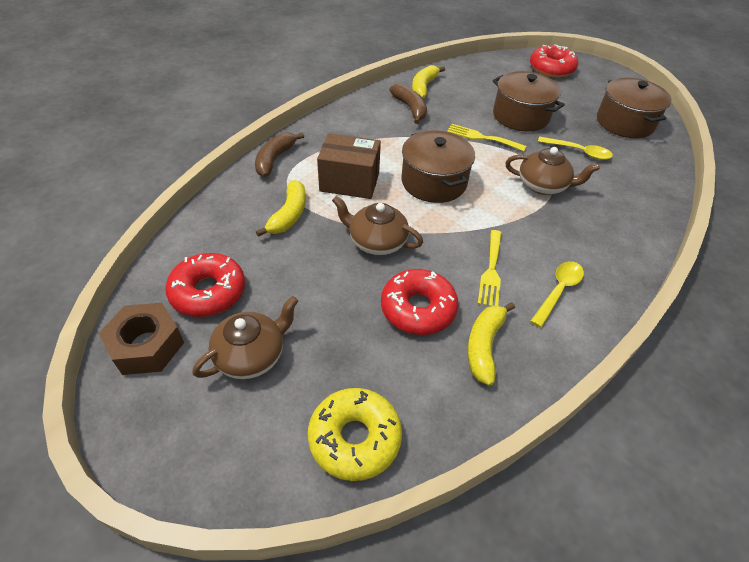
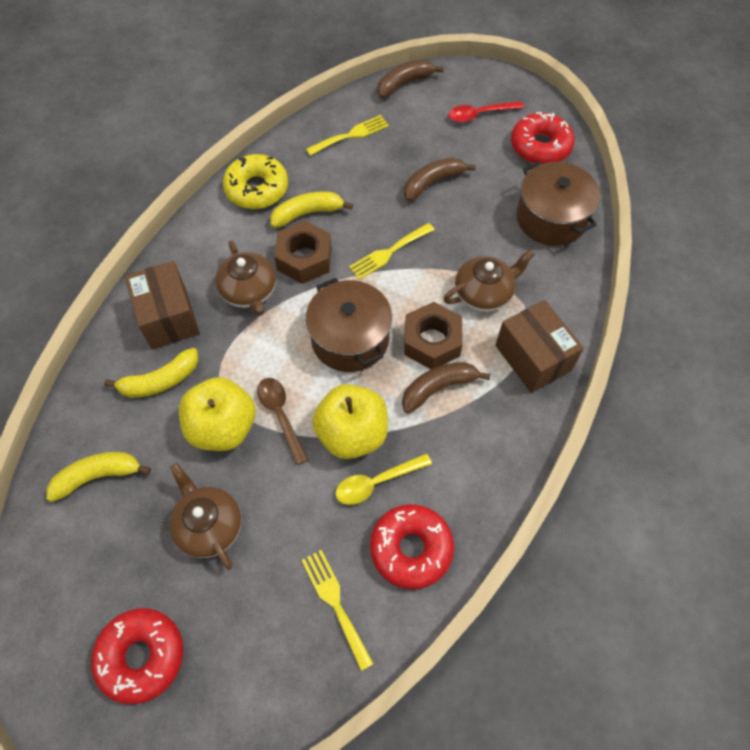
brown banana: [255,132,304,177] [389,84,427,124] = 2 -> [377,60,444,98] [402,362,491,413] [404,158,476,201] = 3
brown box: [317,133,381,199] = 1 -> [125,261,200,349] [495,300,584,393] = 2
brown nut: [99,303,184,375] = 1 -> [274,221,332,284] [404,302,463,369] = 2
brown pot: [401,130,475,203] [493,71,565,132] [597,78,671,138] = 3 -> [306,278,392,372] [516,161,600,246] = 2
brown spoon: none = 0 -> [257,378,308,465] = 1
red spoon: none = 0 -> [448,101,524,122] = 1
yellow apple: none = 0 -> [179,377,256,451] [312,384,388,459] = 2
yellow fork: [447,124,526,151] [478,230,502,306] = 2 -> [302,550,374,671] [306,115,389,156] [349,223,435,280] = 3
yellow spoon: [530,261,584,328] [538,137,613,160] = 2 -> [335,453,432,505] = 1

